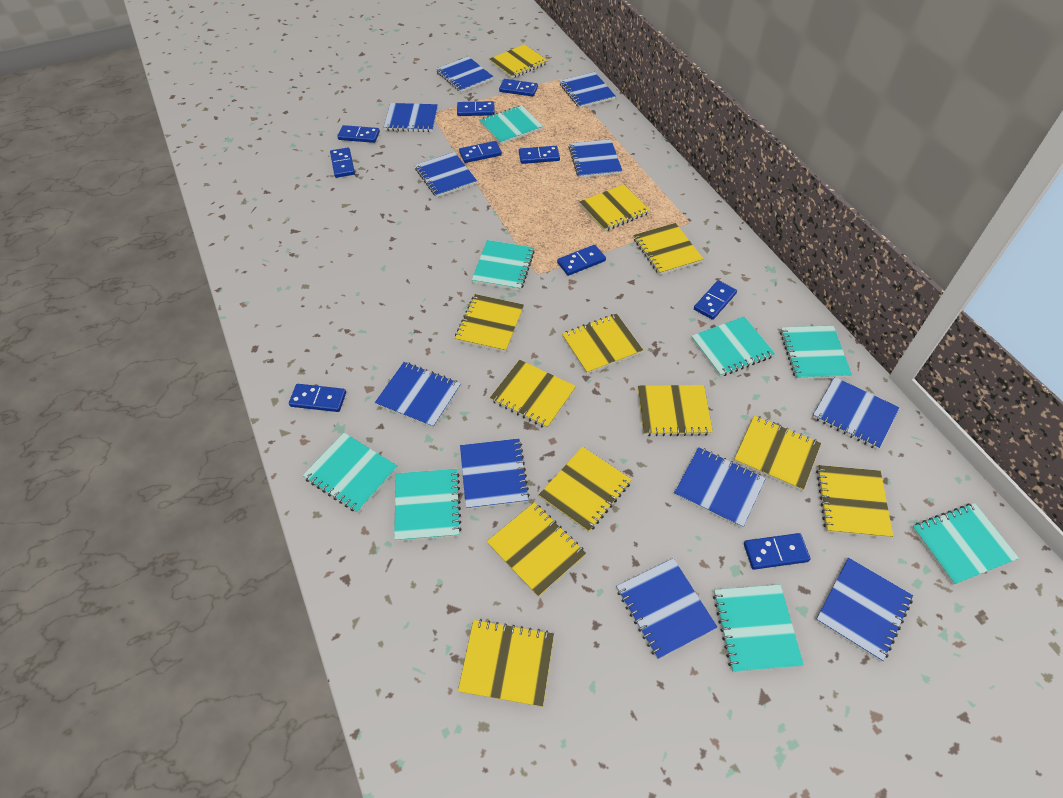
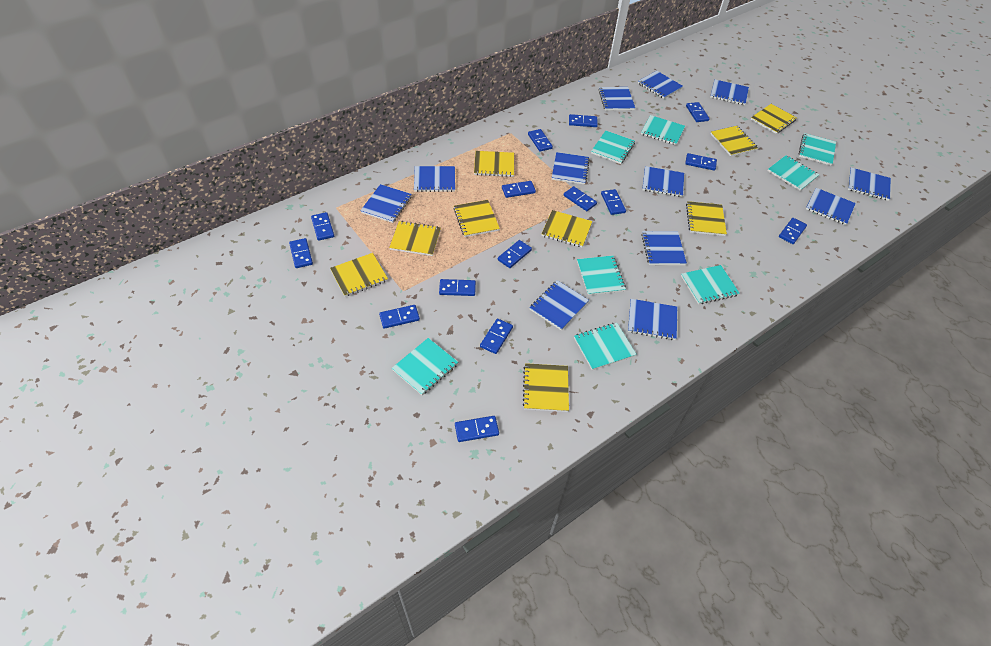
blue domino: [289,384,346,412] [330,148,355,178] [337,125,380,143] [457,101,495,116] [459,141,502,163] [499,79,538,97] [519,146,560,164] [557,245,606,276] [694,280,737,320] [744,533,810,570] = 10 -> [289,238,313,268] [311,212,334,241] [379,305,420,329] [439,279,476,296] [455,416,499,442] [480,319,513,354] [498,240,532,268] [502,181,536,198] [528,129,553,152] [564,186,597,211] [569,114,598,127] [601,189,626,215] [685,153,717,171] [686,102,709,122] [779,218,807,244] = 15
blue notebook: [375,362,461,428] [384,103,438,132] [415,152,477,197] [436,56,493,92] [460,438,530,510] [560,72,616,108] [568,139,622,178] [616,558,718,659] [674,447,766,528] [812,377,899,450] [816,558,913,662] = 11 -> [360,184,412,223] [414,166,455,192] [529,280,589,330] [552,152,590,185] [599,87,635,111] [628,299,677,340] [638,71,683,99] [641,231,687,265] [642,166,684,197] [710,80,749,105] [806,188,856,225] [848,168,891,201] = 12
yellow notebook: [455,294,524,352] [458,619,554,707] [487,502,586,597] [489,44,548,79] [490,360,576,429] [539,446,632,532] [562,314,643,374] [579,184,650,232] [633,223,703,275] [638,385,713,436] [734,416,821,491] [816,465,893,538] = 12 -> [330,253,388,297] [389,221,441,256] [453,200,500,237] [474,151,514,177] [523,363,569,412] [542,210,592,247] [686,201,727,236] [710,126,758,156] [751,104,797,134] = 9

